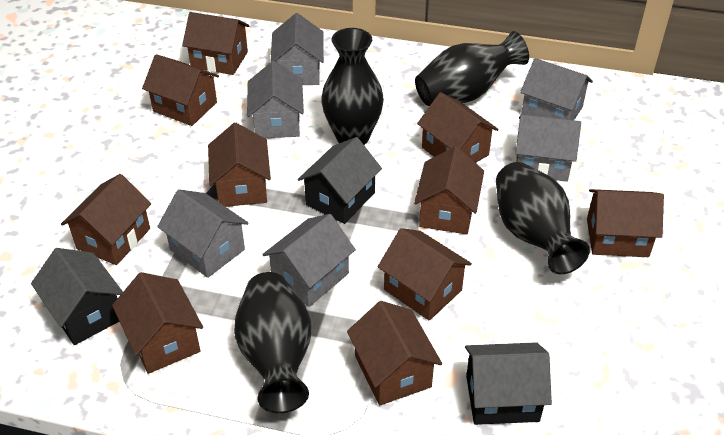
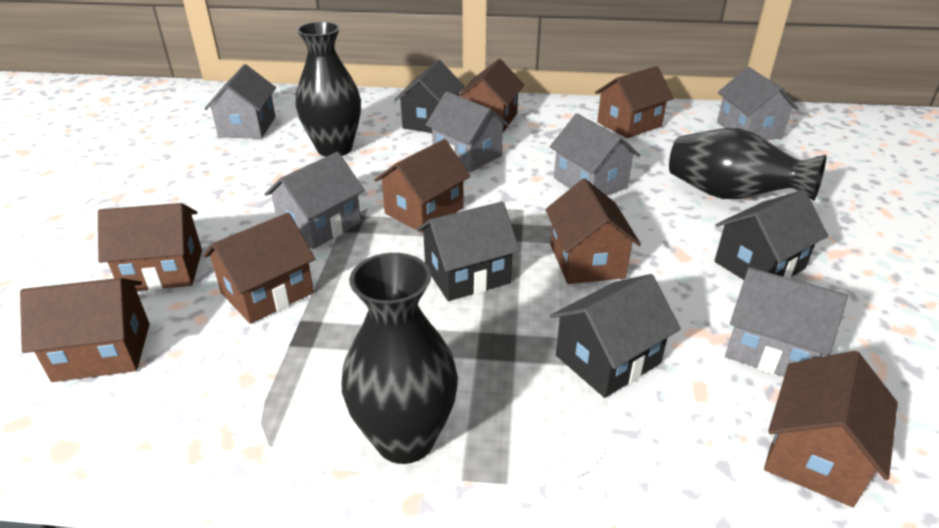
black house: [31,248,123,345] [298,137,382,224] [465,342,552,425] = 3 -> [394,60,464,133] [417,202,520,301] [550,274,681,398] [715,190,828,280] = 4
black vase: [234,272,312,413] [321,28,384,145] [415,31,529,106] [496,162,590,274] = 4 -> [296,22,361,157] [341,253,458,464] [669,128,826,201] = 3
brown house: [61,174,151,265] [112,272,203,374] [142,54,219,126] [182,12,250,75] [208,122,271,207] [347,301,442,405] [378,228,472,321] [414,146,484,235] [417,92,499,163] [587,189,664,257] = 10 -> [20,278,150,382] [98,203,202,291] [203,212,315,324] [375,139,471,233] [458,59,524,132] [546,179,641,284] [595,66,674,138] [764,351,898,507] = 8

